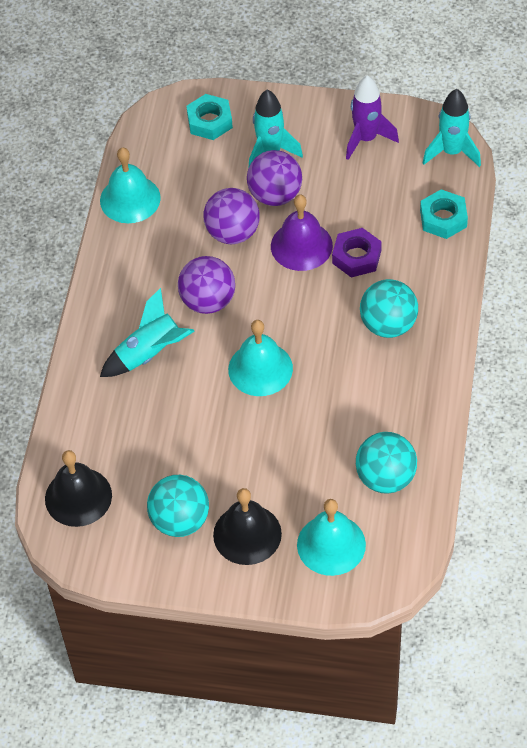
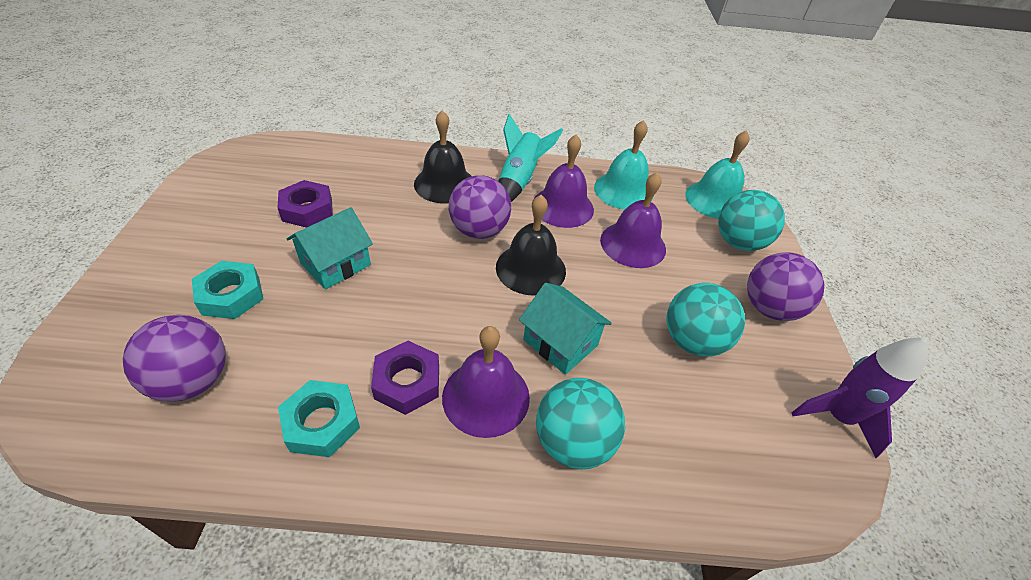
purple bell: [271,194,333,271] = 1 -> [442,326,530,438] [533,135,594,228] [600,172,666,268] = 3
purple nut: [332,228,382,278] = 1 -> [277,180,333,228] [371,341,439,415] = 2
turquoise bell: [100,148,161,223] [228,320,293,396] [297,499,366,576] = 3 -> [594,120,653,210] [685,130,750,219] = 2
turquoise house: none = 0 -> [286,207,373,289] [519,283,612,375] = 2
turquoise rocket: [100,288,195,377] [249,90,303,166] [423,89,481,167] = 3 -> [498,114,563,202] = 1

